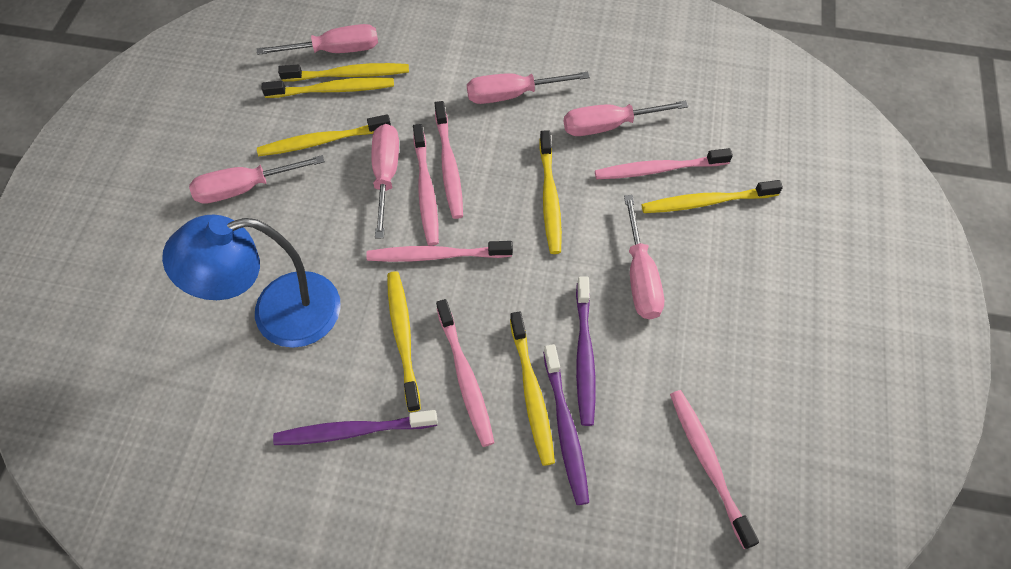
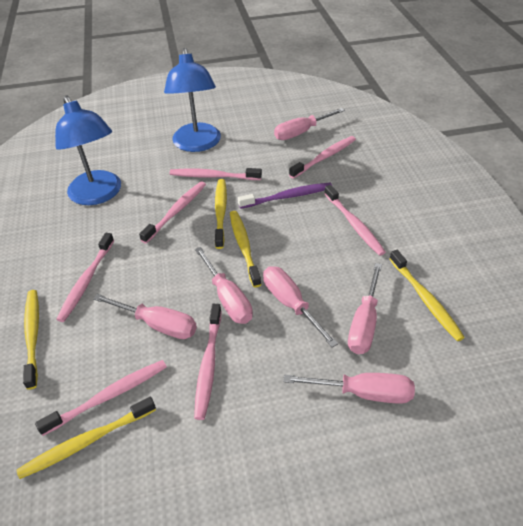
blue lamp: [162,215,341,348] = 1 -> [55,96,121,205] [164,48,221,152] = 2
pink toothbrush: [366,241,513,262] [413,124,439,246] [434,101,463,219] [436,299,495,447] [595,148,733,179] [670,390,759,549] = 6 -> [35,360,167,436] [56,233,114,322] [139,181,206,244] [170,168,262,180] [194,304,222,420] [289,136,356,179] [324,185,386,256] = 7
purple toothbrush: [273,410,438,445] [543,344,589,505] [576,276,596,426] = 3 -> [238,183,332,209] = 1
yellow toothbrush: [257,114,391,156] [262,77,394,98] [278,63,409,81] [387,271,421,412] [510,311,555,466] [539,130,562,254] [642,180,783,213] = 7 -> [16,397,156,479] [23,290,39,390] [215,179,227,249] [230,211,261,287] [389,250,465,341] = 5

